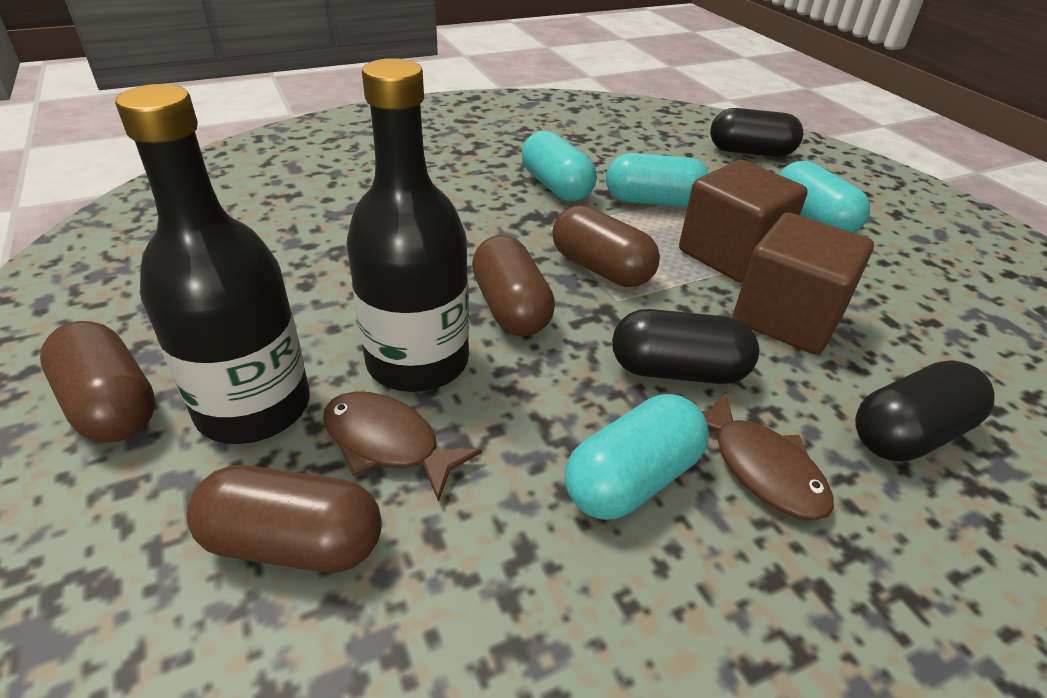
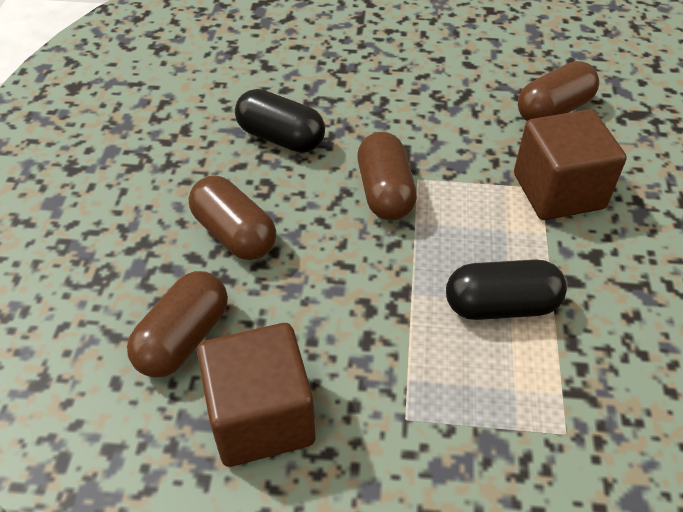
black bottle: [115,84,310,444] [346,58,469,392] = 2 -> none = 0
black capsule: [612,309,759,384] [710,108,803,157] [855,360,995,462] = 3 -> [235,89,325,153] [446,259,567,320] = 2
brown fish: [323,391,482,502] [702,392,834,520] = 2 -> none = 0
turquoise capsule: [522,131,597,201] [565,394,709,520] [606,153,709,207] [779,161,870,233] = 4 -> none = 0

